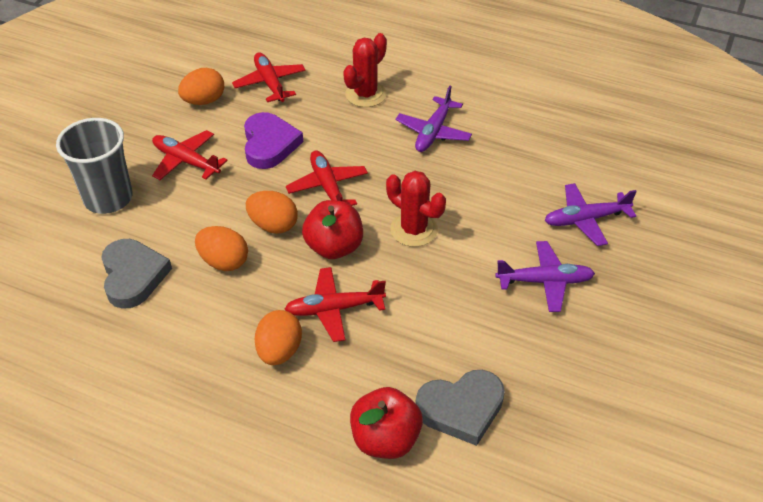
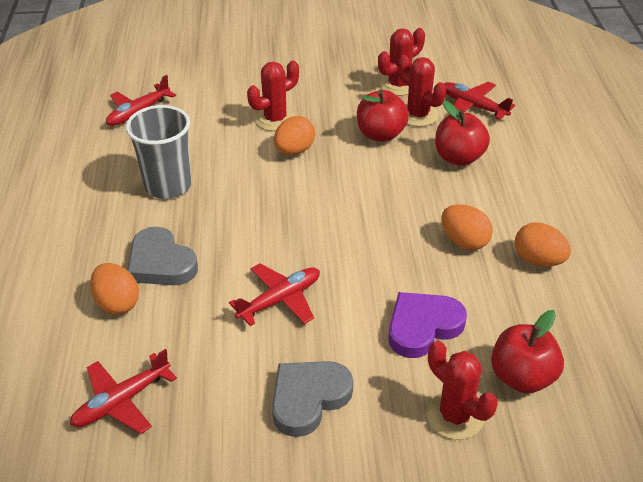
purple plane: [395,86,472,152] [495,241,595,312] [545,183,637,246] = 3 -> none = 0
red apple: [302,200,363,259] [350,387,423,459] = 2 -> [357,90,409,142] [435,101,490,166] [491,310,564,393] = 3
red cactus: [343,33,387,107] [386,171,446,247] = 2 -> [247,61,299,131] [378,28,425,96] [398,55,446,127] [426,341,498,440] = 4

